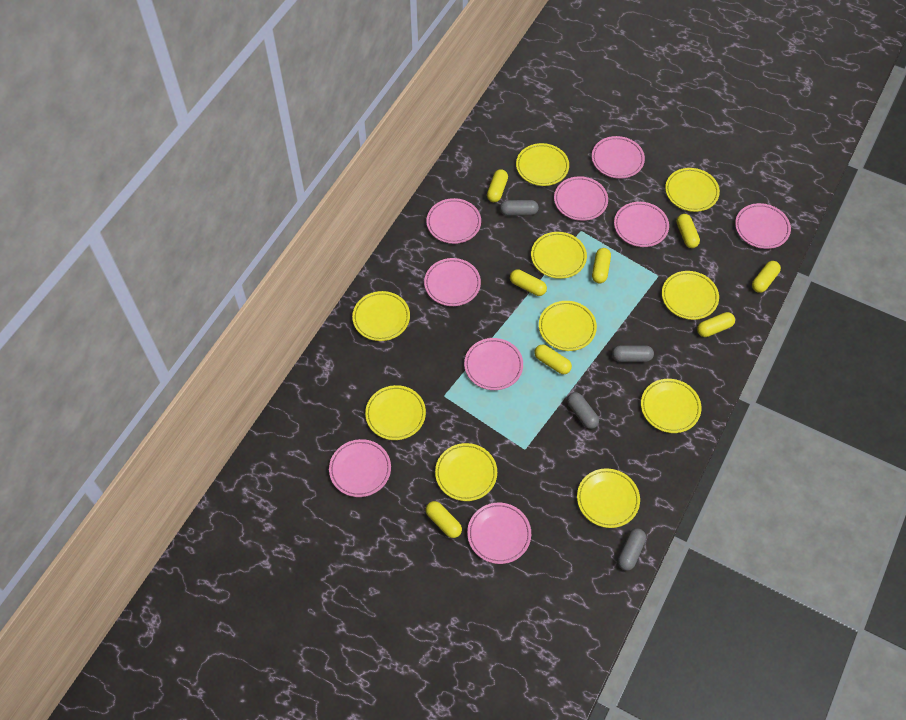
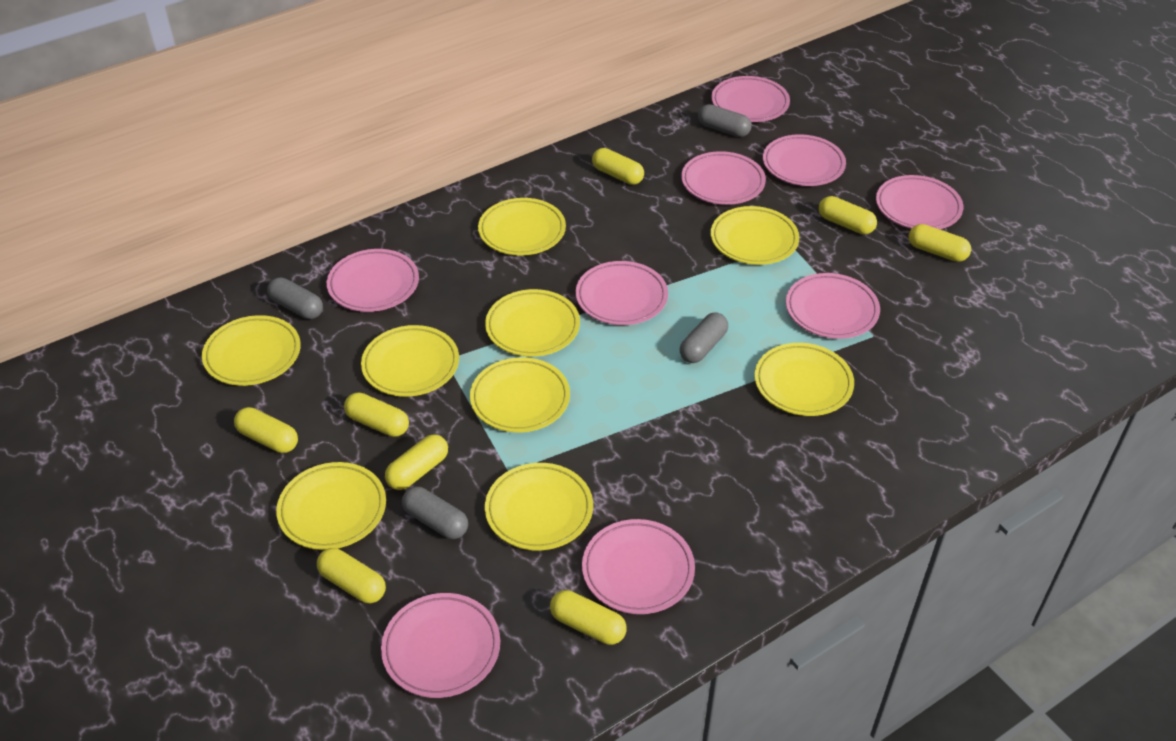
yellow plate: [352,291,410,341] [365,385,426,440] [435,443,497,501] [516,143,569,186] [531,232,587,279] [539,301,597,351] [577,468,640,528] [641,379,702,433] [662,271,719,320] [665,168,720,212] = 10 -> [202,315,301,386] [276,462,386,550] [361,325,459,397] [470,357,570,432] [478,198,566,256] [485,289,580,357] [485,463,593,550] [711,206,799,265] [754,343,854,416] = 9

